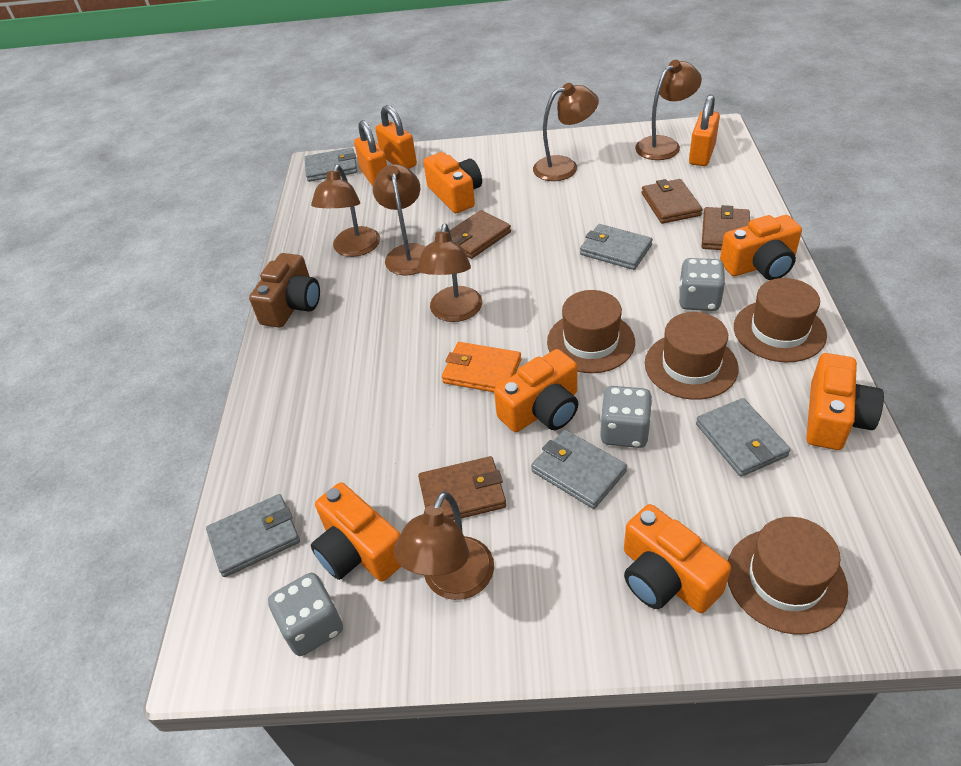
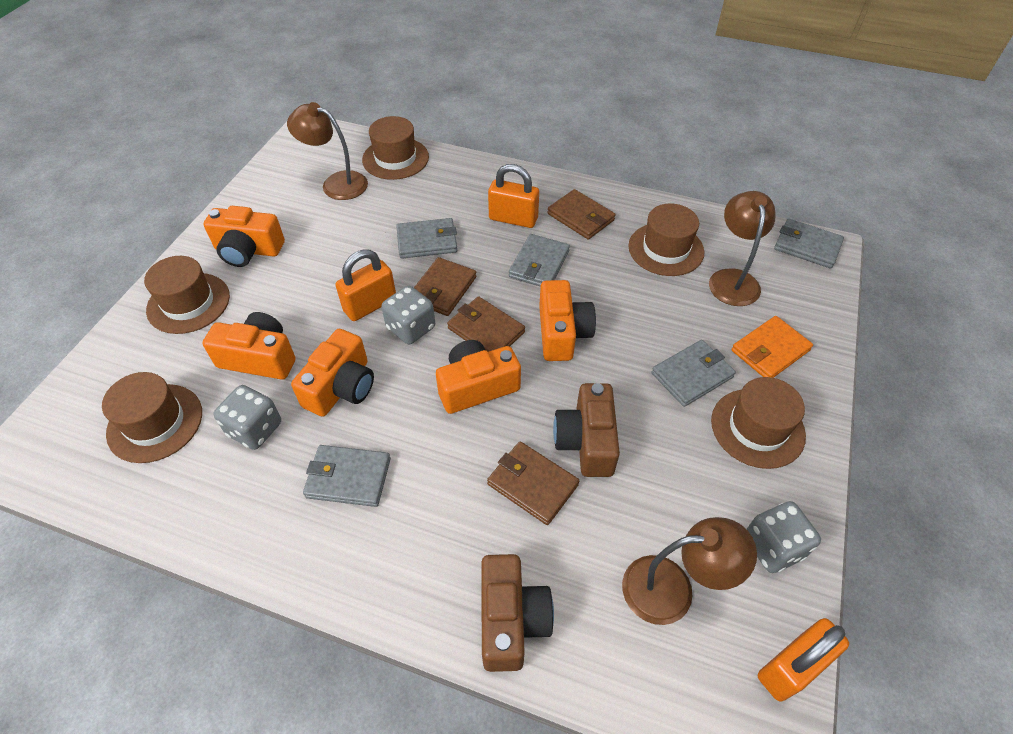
brown camera: [249,253,320,328] = 1 -> [481,554,554,672] [553,383,620,477] = 2
brown hat: [547,290,635,373] [645,312,739,400] [728,517,848,635] [734,278,827,362] = 4 -> [102,372,202,463] [144,256,230,334] [362,116,429,180] [628,204,704,276] [711,377,806,469] = 5
brown lamp: [311,164,380,257] [373,164,426,276] [394,491,494,600] [417,224,482,322] [533,83,599,181] [635,60,702,160] = 6 -> [287,102,368,200] [622,517,757,625] [709,191,775,306] = 3
orange camera: [311,483,401,582] [423,152,482,213] [494,349,578,432] [624,504,731,613] [720,215,802,280] [806,353,884,450] = 6 -> [203,312,295,380] [204,206,285,267] [291,329,374,417] [436,340,521,414] [539,280,596,361] = 5

